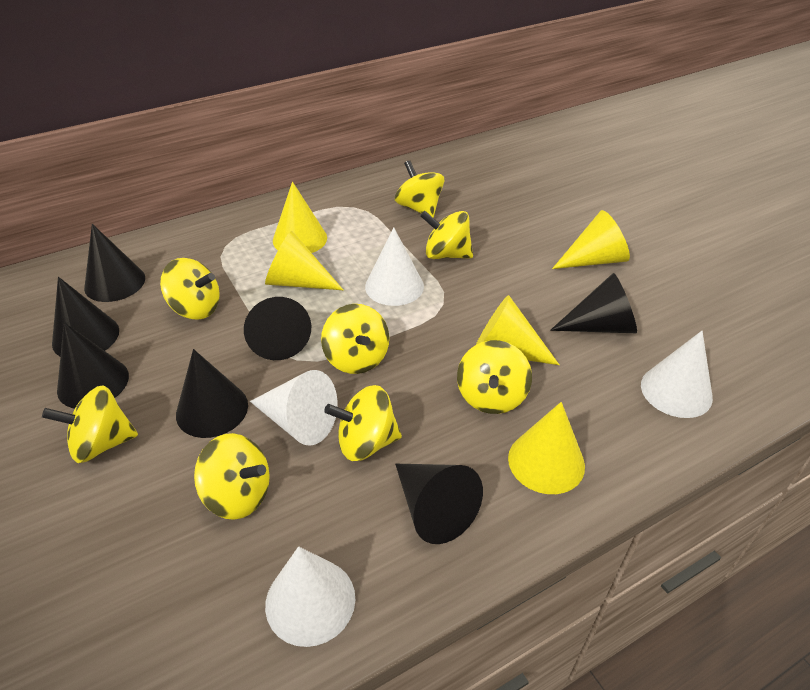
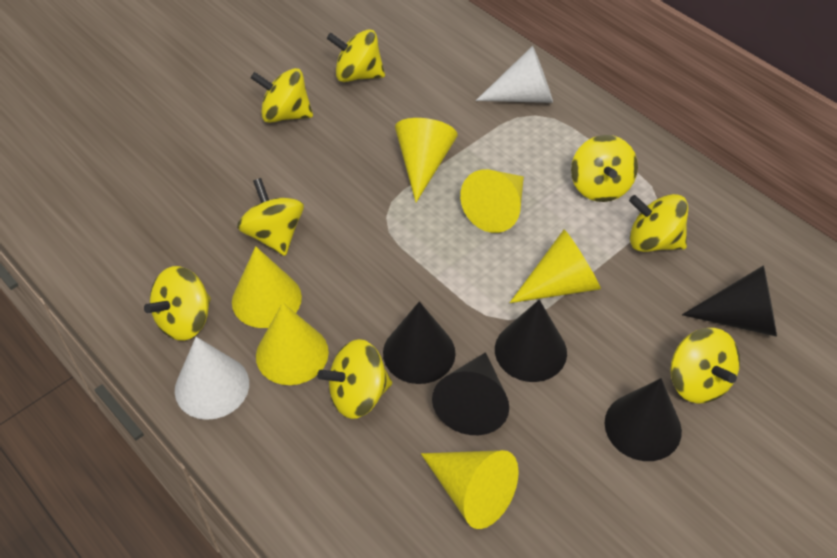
black cone: [52,277,119,356] [57,322,129,409] [84,224,145,302] [176,349,248,438] [244,297,311,360] [395,464,483,544] [550,273,637,333] = 7 -> [383,301,456,384] [432,352,509,435] [495,299,567,382] [605,378,682,461] [682,265,777,337] = 5
white cone: [250,370,338,446] [265,546,355,647] [365,227,424,306] [641,331,713,418] = 4 -> [175,337,249,420] [476,46,553,103] = 2
yellow cone: [265,231,343,290] [273,181,327,253] [476,295,559,365] [508,402,585,494] [552,210,630,269] = 5 -> [232,246,302,328] [256,303,329,385] [395,118,457,202] [421,450,519,529] [460,169,524,233] [510,230,601,303] = 6

